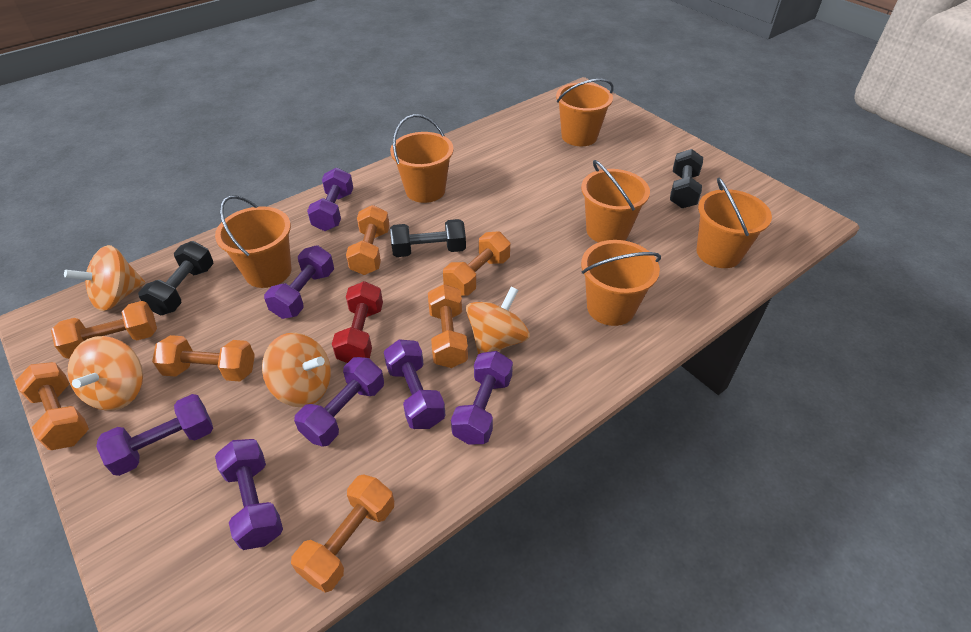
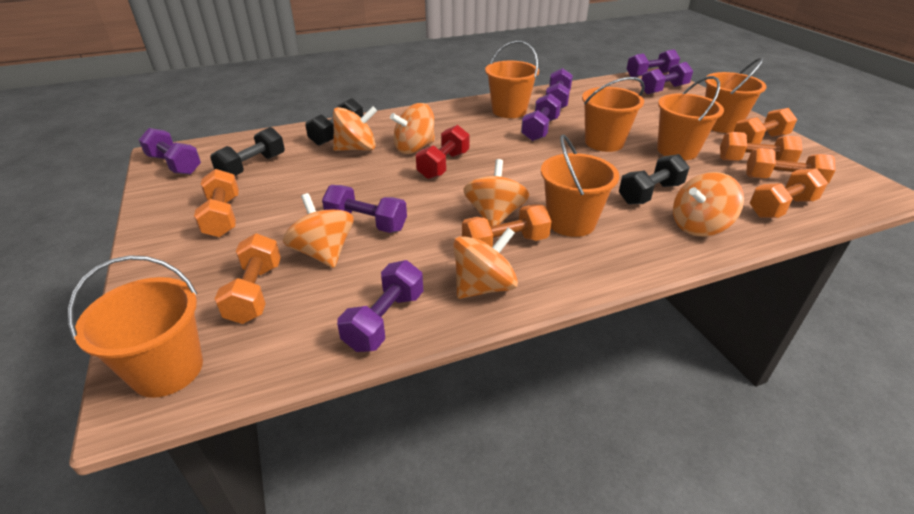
orange spinning top: [64,245,145,311] [68,336,143,411] [262,333,331,407] [466,286,530,354] = 4 -> [283,193,353,268] [333,106,377,151] [390,103,435,154] [453,227,518,299] [463,159,529,226] [673,172,744,236] = 6

